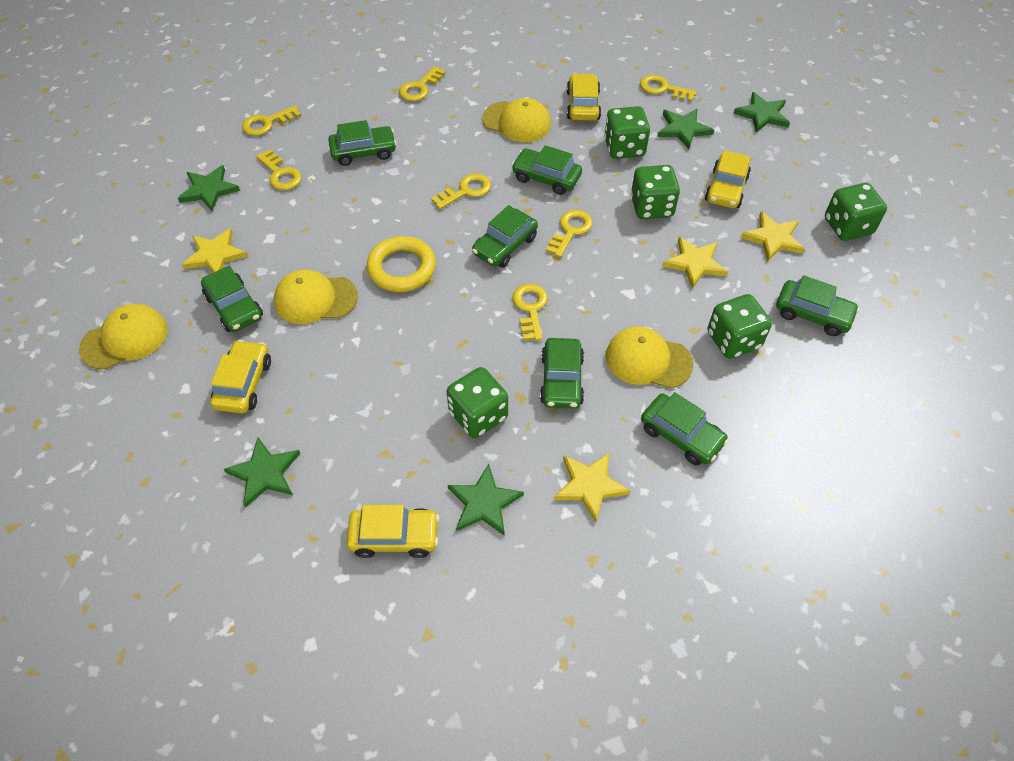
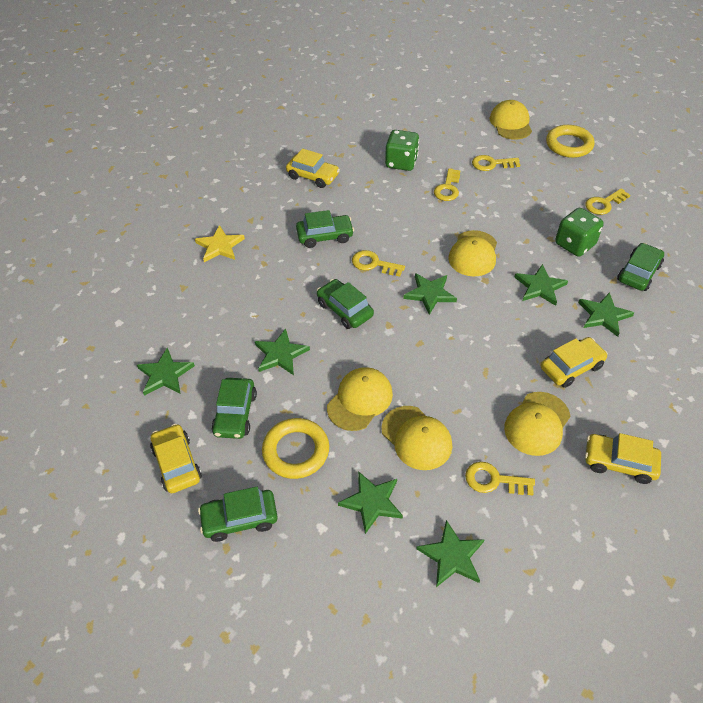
green car: [201,266,263,332] [328,120,397,166] [472,205,538,268] [512,145,582,195] [540,338,584,409] [641,392,729,466] [776,275,859,336] = 7 -> [198,487,278,542] [211,378,257,439] [296,210,354,248] [317,279,374,329] [617,243,664,291] = 5
green dice: [447,367,508,438] [604,106,650,159] [631,165,680,219] [707,294,772,359] [825,183,887,241] = 5 -> [385,130,419,171] [555,208,604,257] = 2
green star: [178,165,240,211] [224,438,300,508] [448,464,524,536] [657,109,714,149] [733,92,790,133] = 5 -> [137,347,195,396] [255,328,310,375] [338,471,403,534] [403,273,457,315] [416,520,485,587] [514,264,568,306] [578,292,634,337] = 7
yellow cap: [79,304,168,370] [274,270,358,324] [482,98,551,142] [606,326,693,389] = 4 -> [327,367,393,431] [381,406,452,470] [448,230,497,276] [490,100,532,140] [504,392,570,456] = 5
yellow key: [242,105,301,136] [256,149,302,190] [399,66,446,101] [431,173,491,209] [512,284,548,341] [546,210,593,257] [640,75,697,102] = 7 -> [352,250,405,277] [434,168,461,201] [465,462,535,496] [472,155,520,171] [585,188,630,215] = 5
yellow ring: [367,236,436,292] = 1 -> [262,418,329,479] [546,125,595,158] = 2
yellow star: [182,228,248,273] [554,453,630,523] [662,237,728,289] [741,211,805,262] = 4 -> [195,225,245,262] = 1

